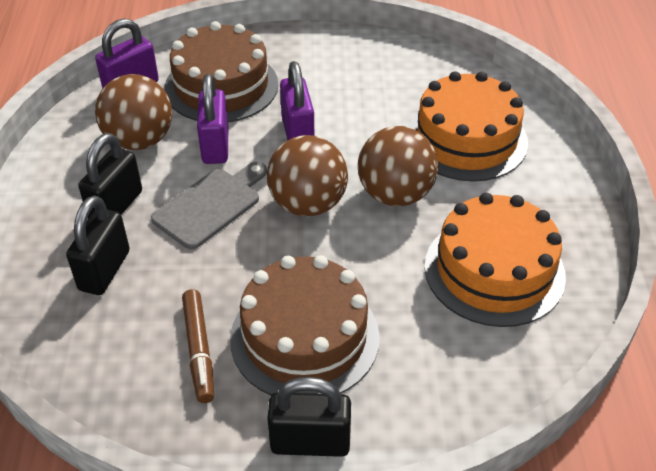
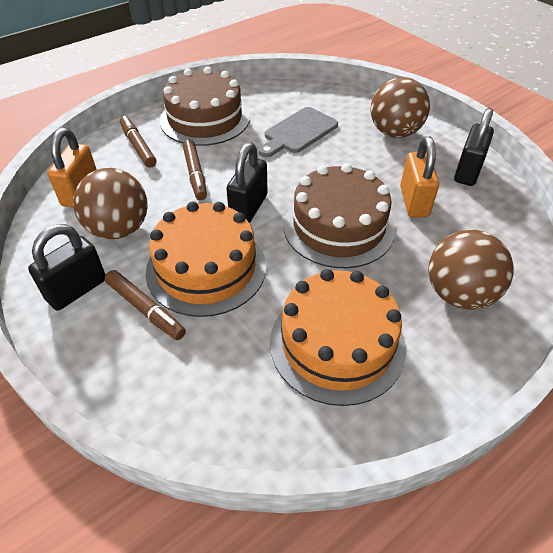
brown marker: [182,289,214,403] = 1 -> [105,270,186,340] [120,116,156,168] [183,139,207,200] = 3
orange padlock: none = 0 -> [48,128,97,208] [400,136,439,217] = 2
purple padlock: [95,18,159,89] [197,74,228,164] [280,61,314,140] = 3 -> none = 0

